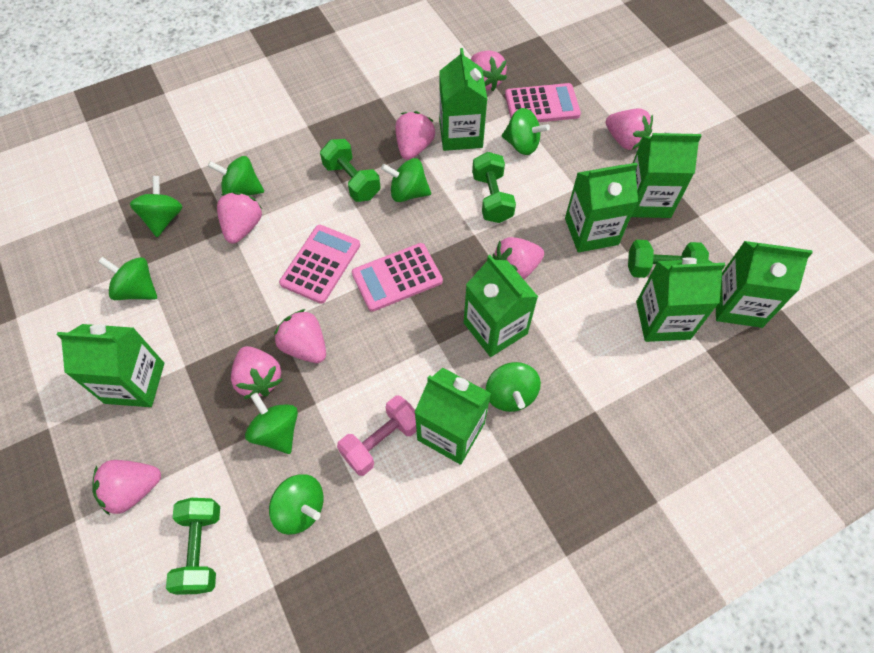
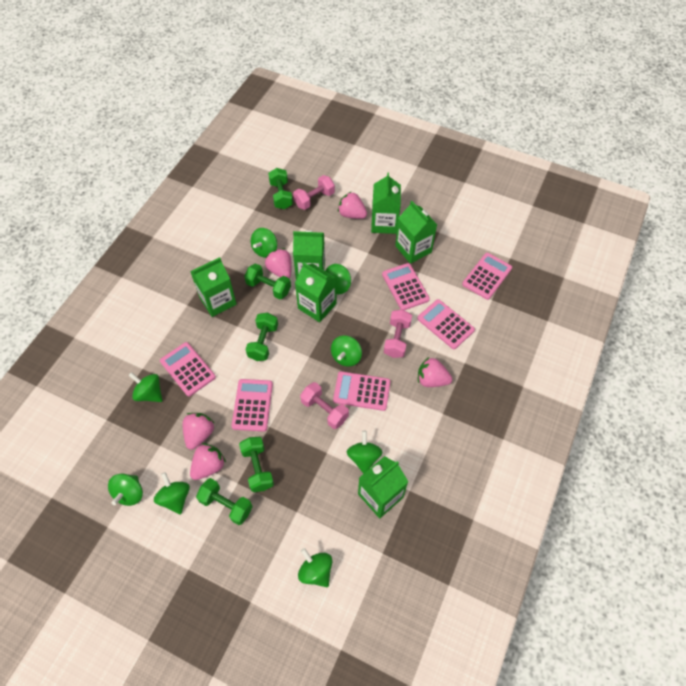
green carton: [57,324,164,407] [414,368,491,465] [439,48,487,151] [464,255,538,357] [565,163,638,252] [631,132,701,218] [636,258,725,342] [716,241,813,328] = 8 -> [190,257,236,317] [293,230,325,279] [295,262,337,322] [358,456,408,518] [371,173,401,234] [395,201,437,264] = 6
green dumbbell: [166,498,220,595] [320,139,380,202] [472,152,516,223] [628,240,709,278] = 4 -> [196,478,253,525] [239,437,274,492] [244,263,291,299] [245,313,278,361] [268,168,293,209] = 5
pink calculator: [279,225,360,304] [352,243,443,312] [505,83,581,122] = 3 -> [160,342,216,397] [231,379,273,432] [333,371,391,411] [382,263,430,310] [417,299,475,349] [462,253,512,300] = 6
pink dumbbell: [337,396,417,476] = 1 -> [293,175,335,210] [300,382,349,429] [384,309,412,358] = 3
pink strawberry: [92,460,161,515] [217,192,262,244] [231,346,282,399] [274,309,326,363] [395,111,435,160] [471,51,507,91] [493,237,544,279] [606,108,653,150] = 8 -> [183,413,214,450] [190,443,226,480] [265,248,292,278] [338,191,367,219] [418,357,452,387] = 5

